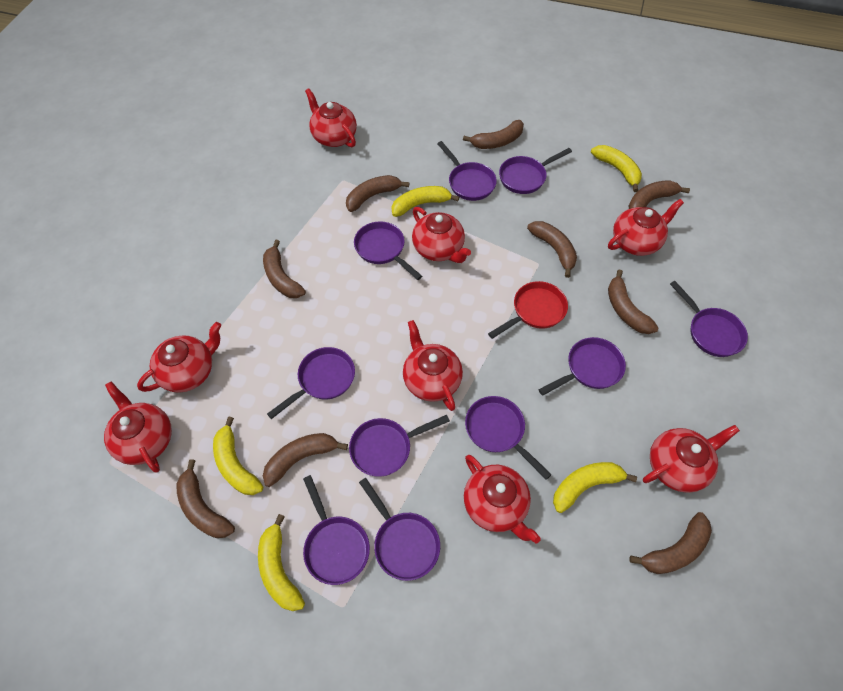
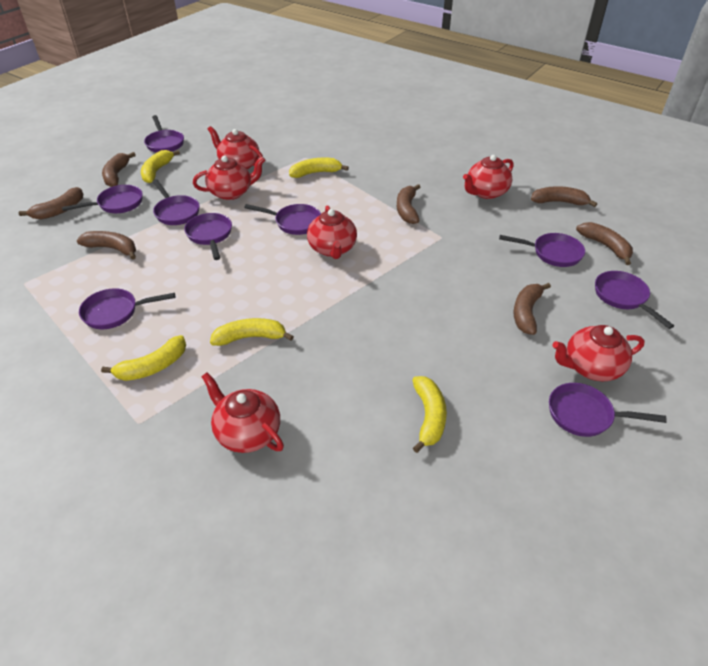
brown banana: [176,459,235,538] [263,240,306,298] [263,433,348,487] [346,175,409,212] [463,120,524,149] [527,221,577,278] [608,269,659,334] [629,180,690,209] [629,512,712,574] = 9 -> [18,187,83,219] [77,231,136,260] [102,152,136,187] [397,184,420,224] [513,283,551,335] [531,186,597,207] [576,222,633,265] = 7
purple pan: [267,347,355,419] [303,475,370,585] [349,415,450,477] [354,221,422,280] [359,478,440,581] [437,141,497,201] [465,396,552,480] [499,148,572,194] [539,337,626,396] [670,281,748,357] = 10 -> [62,185,143,213] [79,288,175,329] [144,115,184,153] [152,179,200,225] [184,213,232,260] [244,204,321,235] [499,233,585,267] [549,383,667,437] [595,271,674,329] = 9
red pan: [488,281,568,339] = 1 -> none = 0
red teapot: [104,381,172,473] [137,322,221,393] [305,88,357,147] [403,320,463,411] [412,207,471,263] [464,455,541,543] [608,199,684,256] [643,425,740,493] = 8 -> [193,156,265,200] [201,373,284,453] [208,126,263,170] [307,206,357,259] [463,155,514,199] [553,325,645,381] = 6

